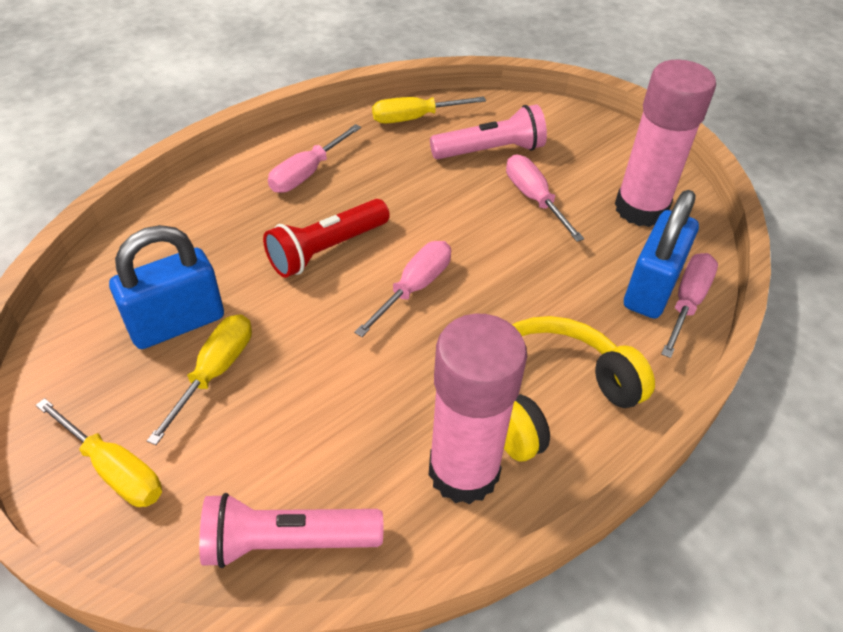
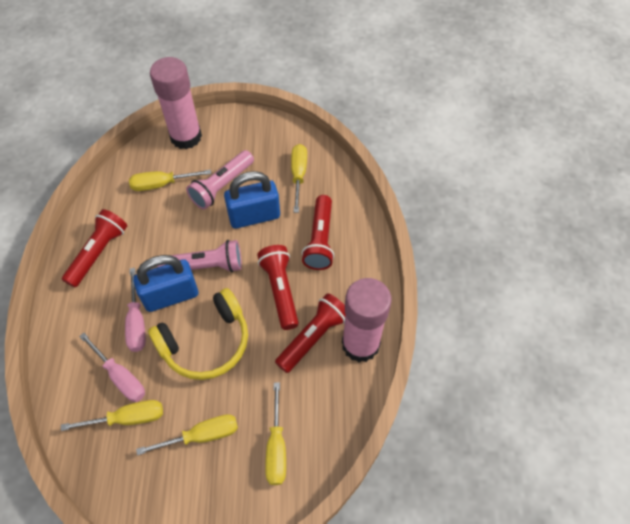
pink screwdriver: [268,124,361,193] [354,241,451,337] [506,154,584,242] [661,253,718,358] = 4 -> [79,333,145,402] [125,268,146,352] = 2
red flashlight: [263,199,390,278] = 1 -> [62,209,127,288] [257,245,299,330] [275,293,345,373] [302,195,334,270] = 4
yellow screwdriver: [36,398,162,507] [147,314,252,445] [372,96,486,124] = 3 -> [61,400,163,431] [129,169,211,191] [136,414,238,455] [265,383,286,485] [291,144,307,213] = 5

